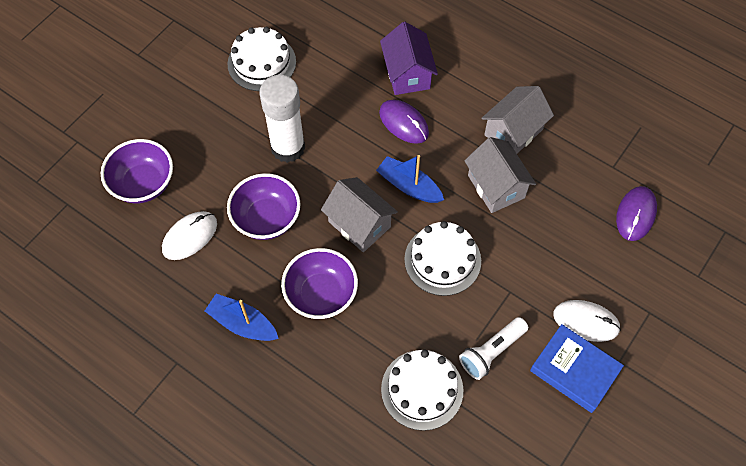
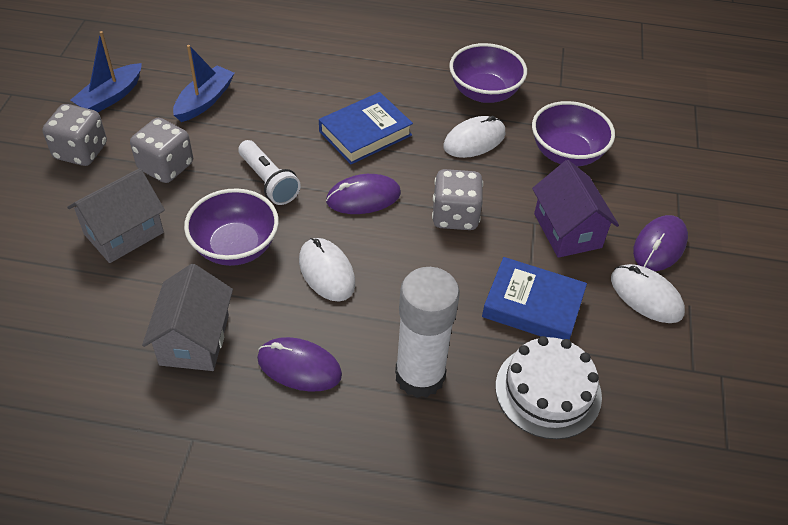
blue book: [530,324,624,413] = 1 -> [319,92,413,164] [482,257,587,340] = 2
grey dice: none = 0 -> [43,104,107,166] [130,118,193,183] [432,169,483,230] = 3
grey house: [321,177,398,252] [464,137,536,213] [481,86,554,154] = 3 -> [67,168,165,263] [142,264,233,371] = 2
purple mouse: [379,100,429,144] [616,186,657,241] = 2 -> [257,337,342,392] [326,174,401,214] [633,215,688,271] = 3
white cake: [227,27,296,91] [381,350,463,431] [404,221,481,296] = 3 -> [495,336,602,439] = 1
white mouse: [162,211,217,260] [553,300,621,342] = 2 -> [299,238,355,302] [443,116,506,158] [611,264,685,323] = 3

